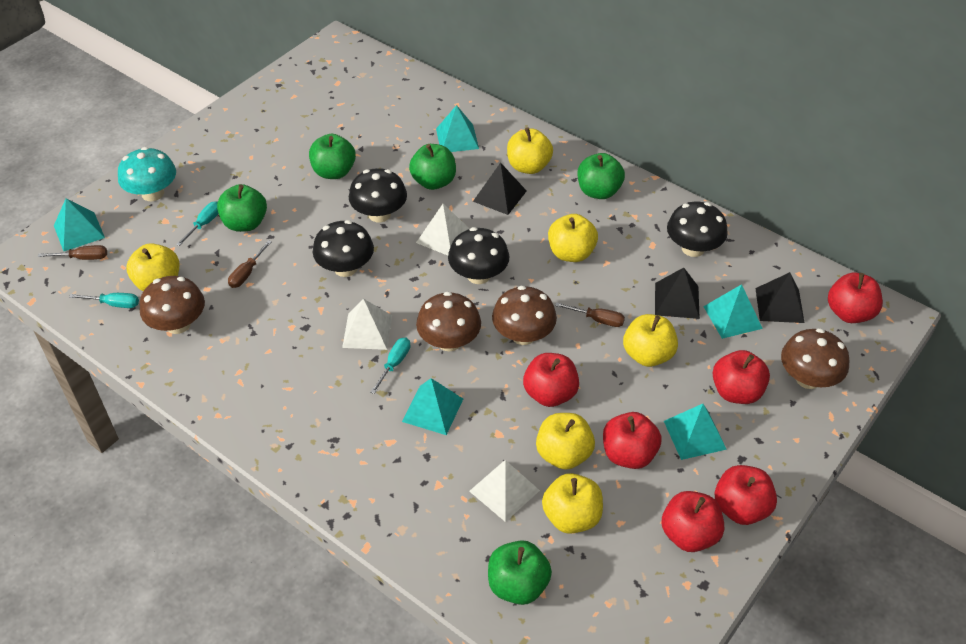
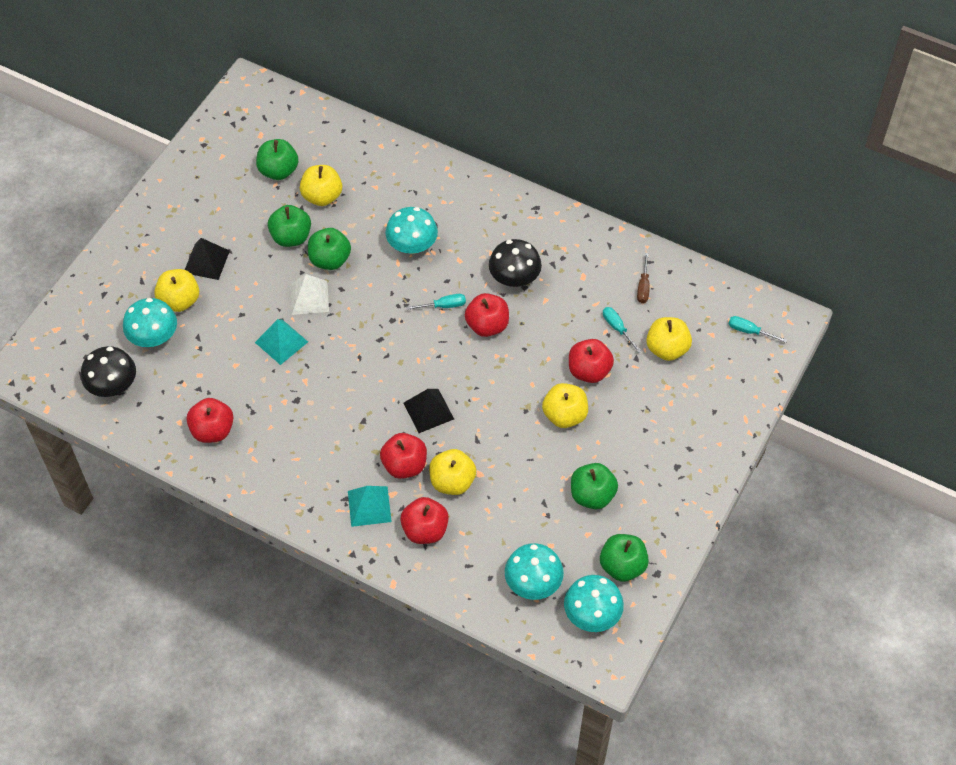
black mushroom: [313,220,374,277] [349,168,407,222] [448,227,509,284] [667,202,728,257] = 4 -> [81,346,136,397] [489,239,542,287] = 2
black pyramid: [473,162,527,215] [655,268,700,319] [755,272,804,323] = 3 -> [185,238,230,280] [403,389,454,433] = 2
brown mushroom: [140,276,205,334] [416,292,481,351] [492,286,557,345] [781,328,849,389] = 4 -> none = 0
brown screwdriver: [38,245,107,260] [228,240,271,288] [555,302,625,327] = 3 -> [637,253,650,303] = 1
red apple: [523,353,579,407] [603,412,662,469] [662,491,724,552] [712,350,770,404] [715,465,777,525] [828,273,883,323] = 6 -> [187,398,234,443] [380,433,427,479] [400,497,449,544] [465,293,509,337] [569,339,614,383] = 5
turquoise mushroom: [118,147,176,201] = 1 -> [123,298,177,347] [385,207,438,254] [505,543,564,600] [564,575,624,632] = 4
turquoise pyramid: [54,198,105,251] [402,378,463,435] [436,105,479,152] [664,404,727,460] [703,284,763,339] = 5 -> [255,319,308,365] [348,486,392,527] = 2
white pyramid: [342,298,392,350] [416,204,470,255] [469,460,540,522] = 3 -> [290,274,329,315] = 1
yellow apple: [126,243,179,291] [507,127,553,174] [536,413,595,470] [542,473,603,534] [548,214,598,262] [623,314,678,367] = 6 -> [154,269,199,312] [300,165,342,206] [429,449,476,495] [542,383,588,428] [646,317,692,361] = 5

